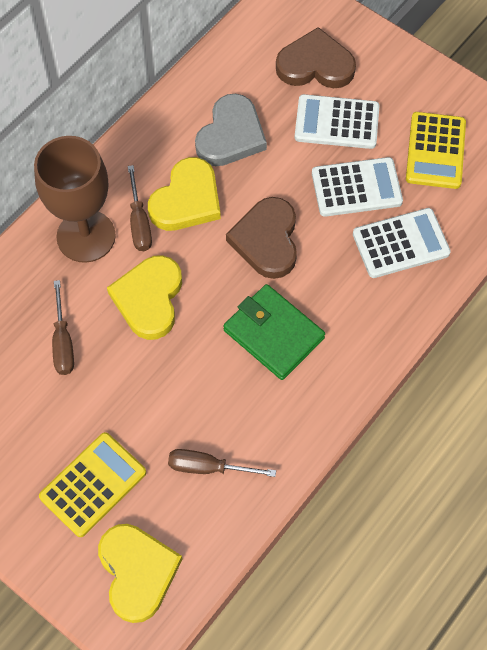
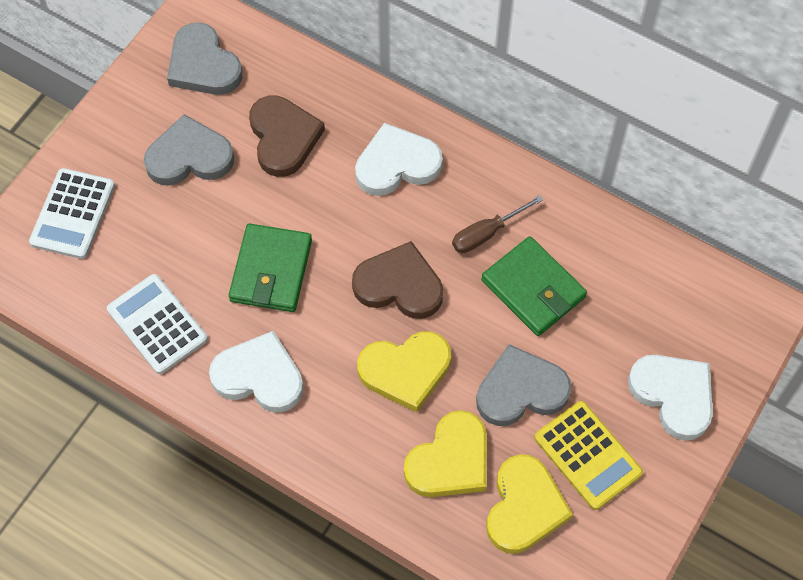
brown goblet: [34,136,116,263] = 1 -> none = 0
brown screwdriver: [52,280,74,375] [128,165,152,251] [168,449,276,477] = 3 -> [452,195,543,253] = 1
green wallet: [223,284,325,380] = 1 -> [229,223,312,312] [481,236,587,336] = 2
grey heart: [195,94,267,166] = 1 -> [144,114,234,186] [167,23,243,95] [476,344,572,426] = 3
white calculator: [295,94,380,149] [312,157,403,217] [353,208,451,278] = 3 -> [29,168,115,259] [107,274,208,374] = 2
white heart: none = 0 -> [209,331,304,413] [355,123,443,196] [628,355,713,441] = 3
yellow calculator: [39,432,146,537] [406,112,466,189] = 2 -> [534,401,643,510] = 1

